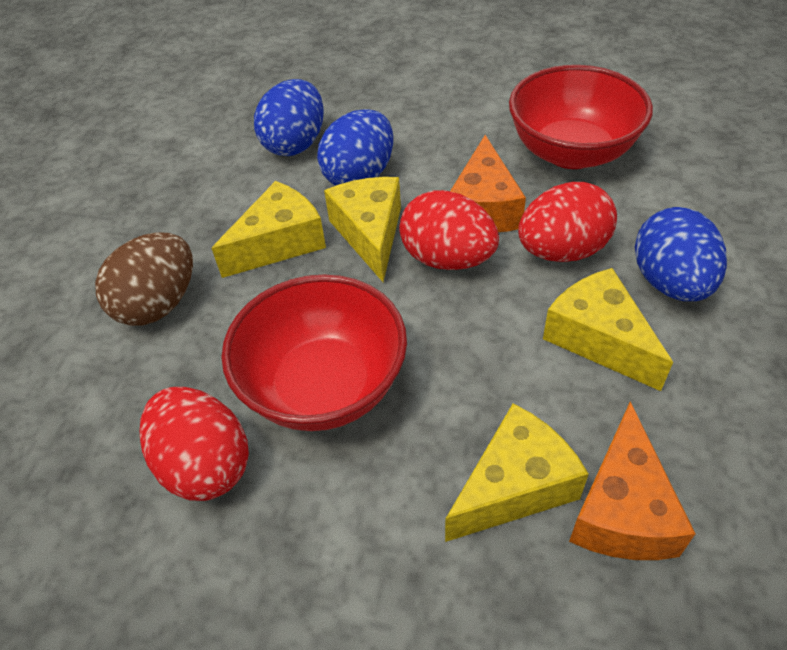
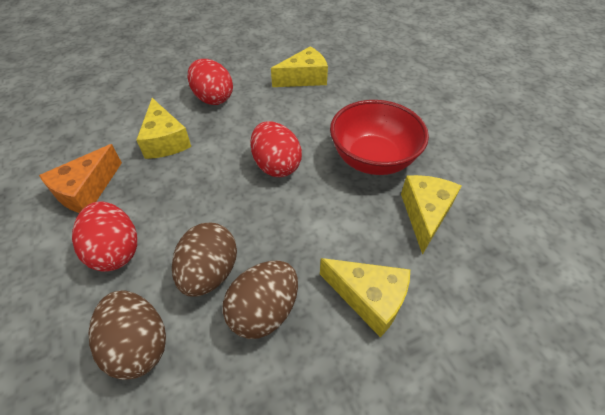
blue egg: [254,79,324,156] [317,109,393,186] [635,207,727,301] = 3 -> none = 0
brown egg: [95,232,193,326] = 1 -> [88,290,166,380] [172,223,237,297] [223,261,298,339] = 3
orange cheese: [450,135,526,232] [569,401,696,560] = 2 -> [39,144,122,213] = 1
red bowl: [221,274,407,431] [509,65,653,169] = 2 -> [330,100,429,175] = 1

